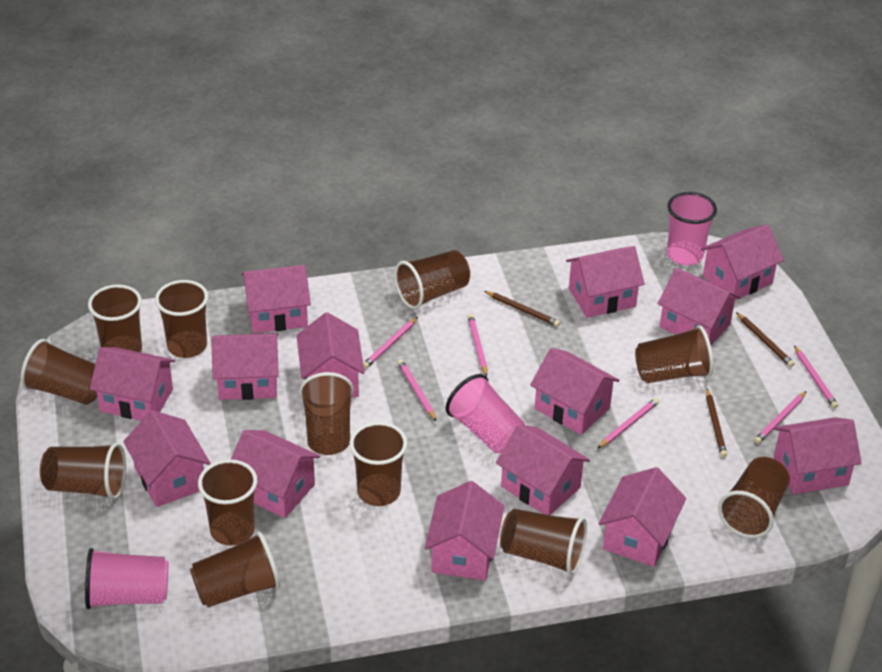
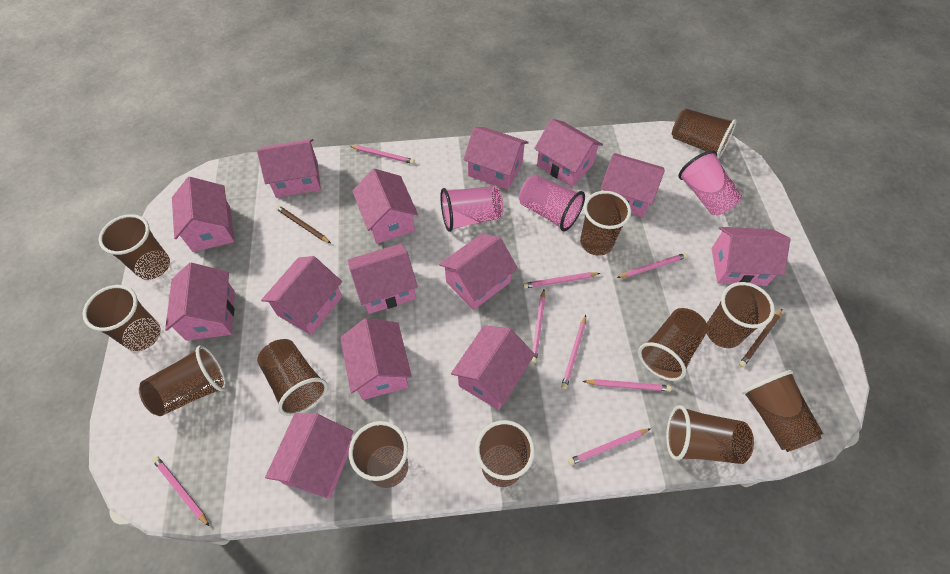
brown pencil: [484,291,560,327] [706,389,727,457] [736,312,794,367] = 3 -> [276,205,331,243] [739,309,782,367] = 2
pink pencil: [363,317,418,369] [398,359,436,421] [468,314,488,377] [597,398,659,449] [754,391,807,444] [794,346,838,408] = 6 -> [152,456,209,526] [350,146,415,164] [523,272,600,288] [531,289,545,363] [561,315,586,389] [568,428,651,465] [583,379,672,392] [617,253,688,278] = 8

